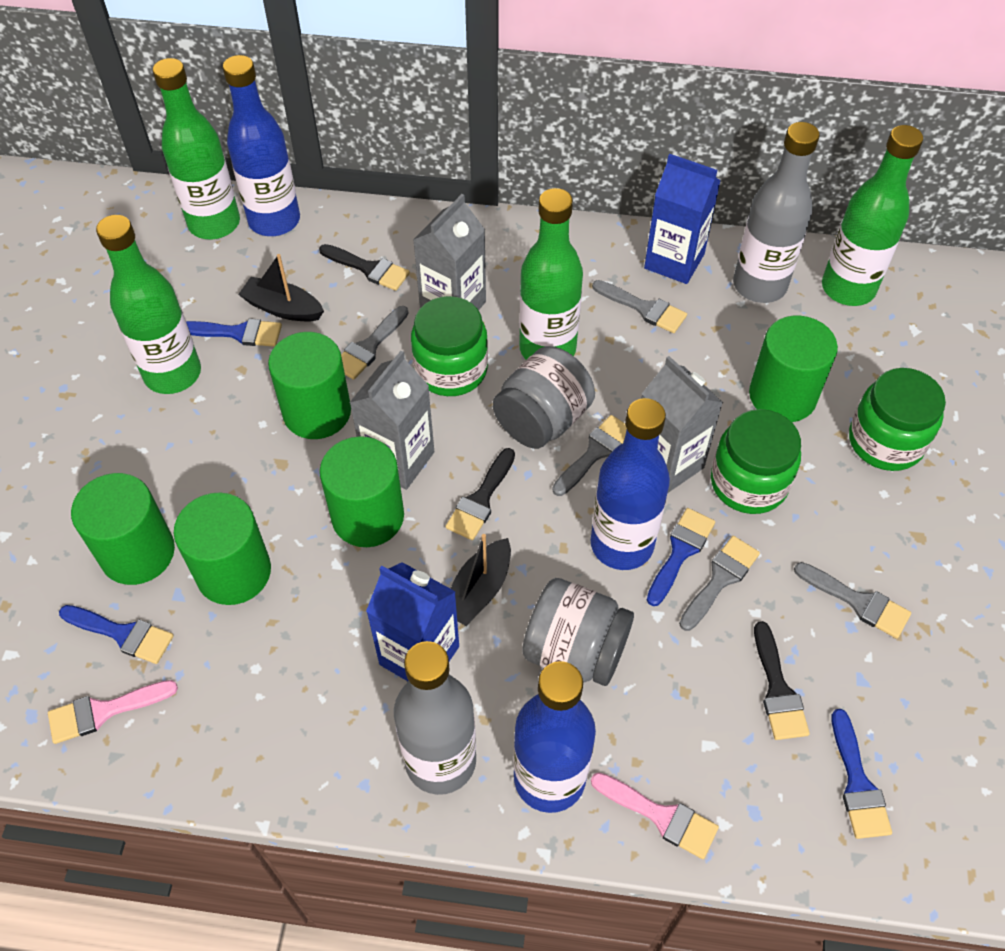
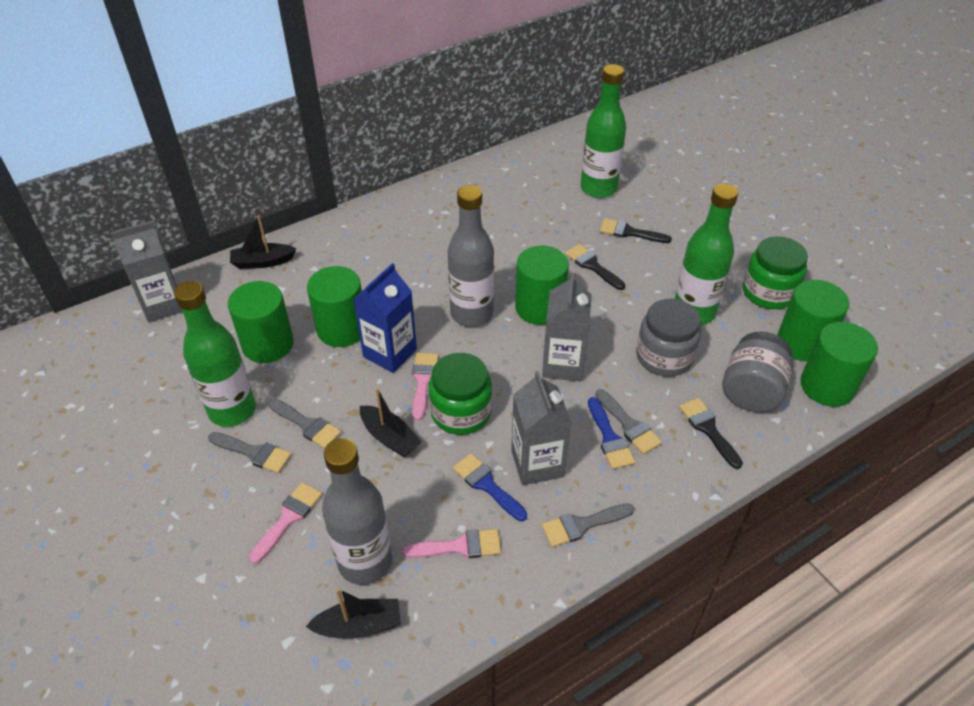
black boat: [238,254,324,321] [450,534,511,626] = 2 -> [230,215,296,269] [306,588,401,639] [360,388,422,457] = 3
blue bottle: [223,55,300,236] [513,661,596,813] [591,398,670,570] = 3 -> none = 0
blue brush: [59,605,174,664] [186,319,282,347] [647,508,715,606] [831,709,892,839] = 4 -> [453,453,527,521] [588,397,635,469] = 2
blue carton: [366,562,459,681] [644,154,721,284] = 2 -> [353,263,417,373] = 1
green bottle: [96,215,201,394] [153,58,240,239] [519,188,583,360] [822,125,923,306] = 4 -> [174,281,256,427] [581,64,626,198] [675,183,738,325] = 3
green jar: [411,296,488,396] [711,409,801,514] [849,368,946,471] = 3 -> [429,353,492,435] [743,236,808,309] = 2
grey brush: [341,306,408,380] [552,415,627,496] [592,280,687,333] [679,536,760,631] [794,562,911,639] = 5 -> [208,432,292,473] [268,398,341,449] [542,503,634,547] [595,389,662,454] = 4
pink brush: [48,680,178,744] [591,772,719,859] = 2 -> [249,482,322,564] [402,529,501,558] [412,353,439,421] = 3

